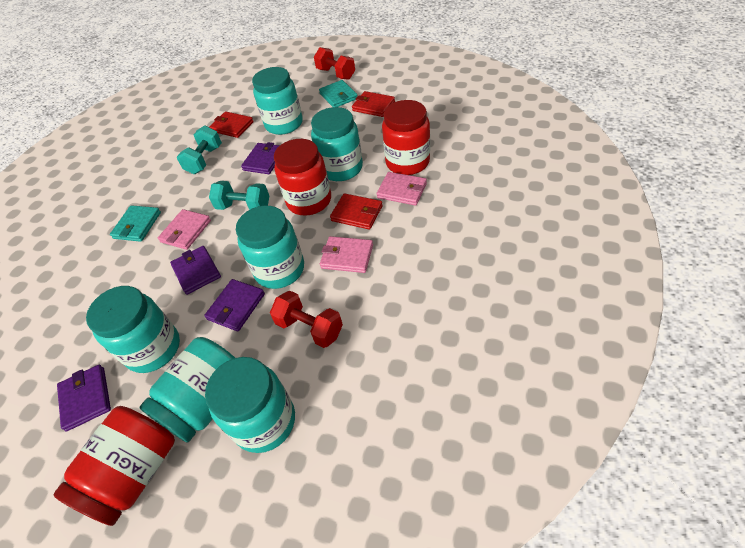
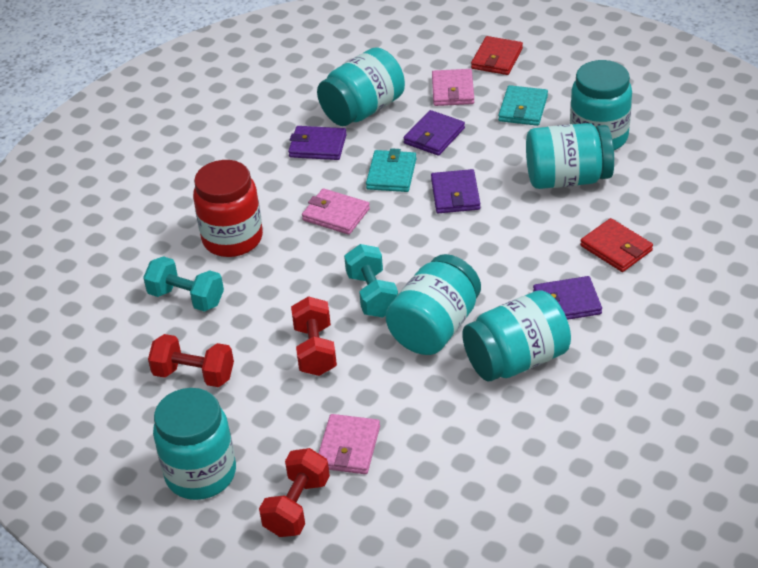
red dumbbell: [270,291,343,348] [314,47,355,80] = 2 -> [148,334,234,387] [259,448,330,537] [291,296,337,376] = 3
red jar: [54,406,175,526] [274,139,331,216] [382,100,430,175] = 3 -> [193,160,263,257] = 1
red wallet: [209,112,254,138] [330,193,383,230] [352,91,395,117] = 3 -> [471,36,523,75] [580,218,653,272] = 2

